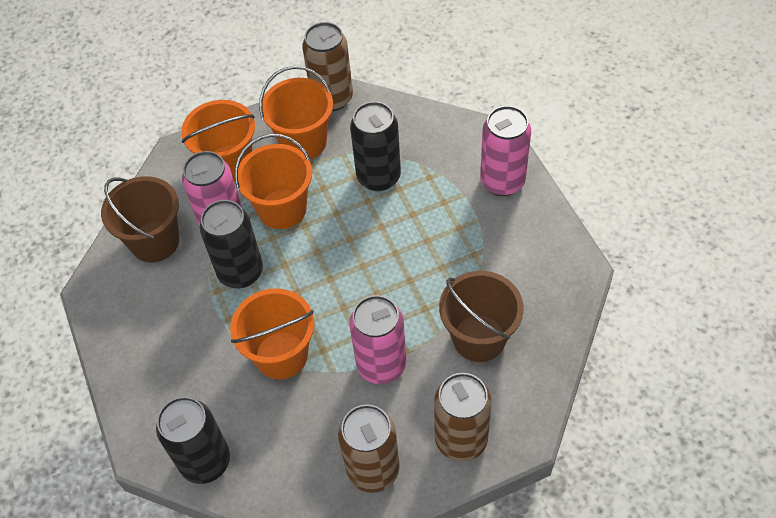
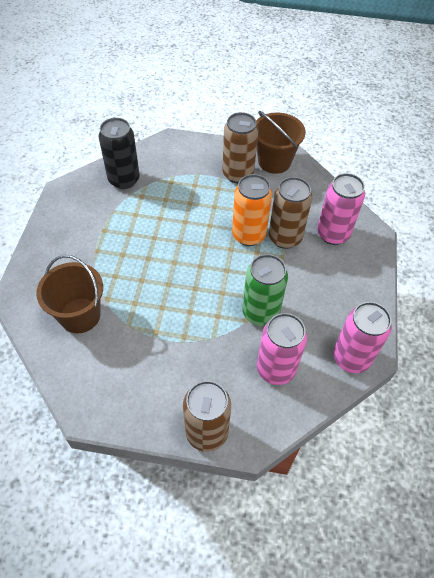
black can: [156,397,230,484] [200,200,263,288] [350,101,401,191] = 3 -> [99,118,140,189] = 1
green can: none = 0 -> [243,254,288,326] = 1
orange bucket: [181,100,255,182] [230,288,314,379] [235,134,312,229] [259,66,333,159] = 4 -> none = 0
orange can: none = 0 -> [232,174,272,246] = 1

